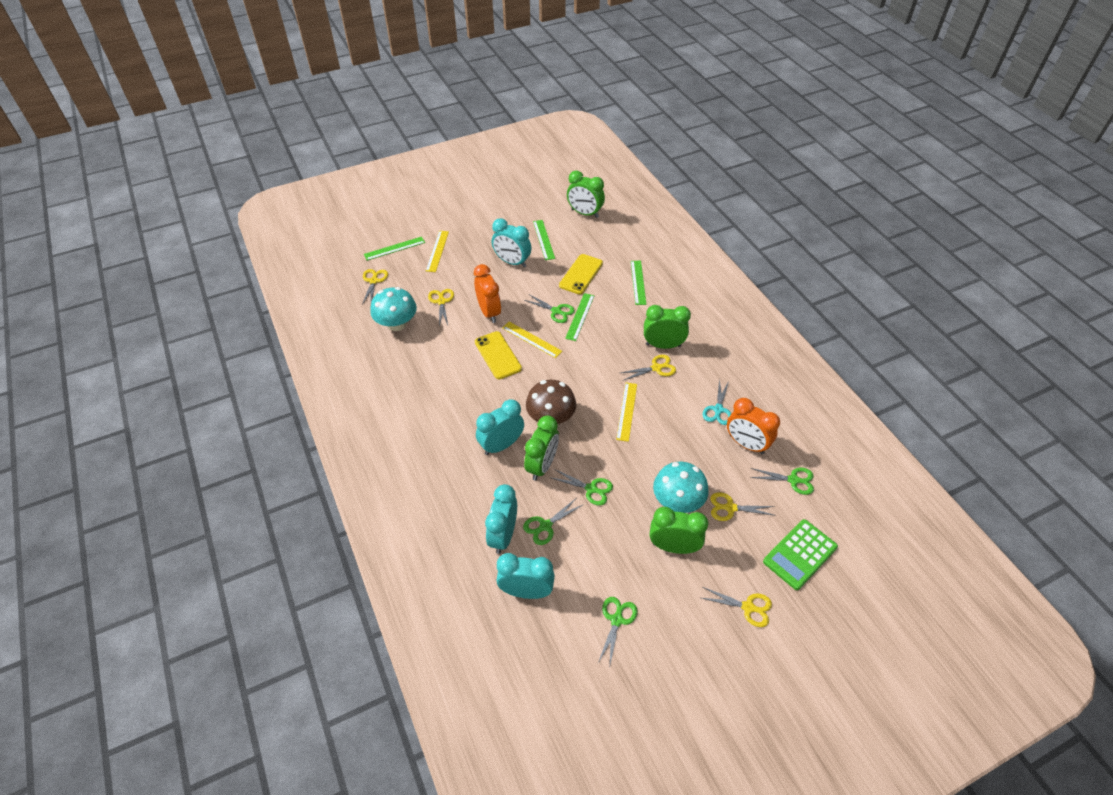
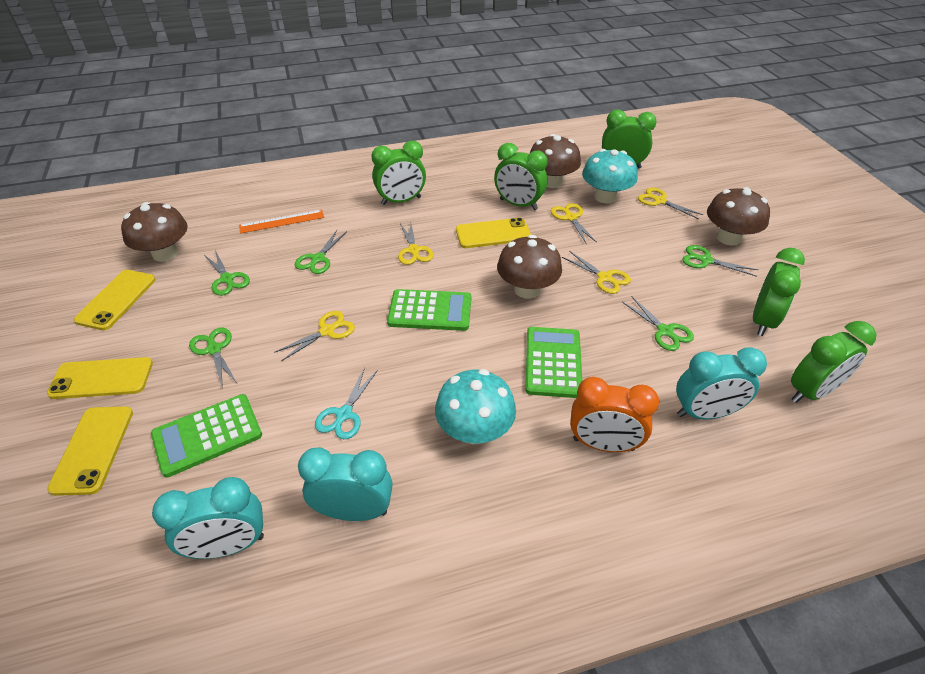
brown mushroom: [526,380,576,424] = 1 -> [121,202,188,262] [497,235,562,299] [530,134,581,188] [707,187,770,246] = 4
green calculator: [763,519,838,590] = 1 -> [151,394,262,478] [387,289,471,331] [526,327,582,398] = 3
green clock: [524,415,559,481] [567,171,605,218] [644,305,691,349] [650,507,708,554] = 4 -> [371,141,426,205] [494,143,548,210] [602,109,657,169] [753,248,805,336] [791,321,876,403] = 5
green ruler: [364,237,425,261] [533,220,555,260] [565,293,594,341] [631,261,646,305] = 4 -> none = 0
orange clock: [474,264,501,323] [727,398,780,454] = 2 -> [570,377,659,452] = 1
orange ruler: none = 0 -> [239,210,324,234] = 1
turquoise clock: [476,399,524,455] [485,484,517,554] [492,218,532,268] [497,553,555,599] = 4 -> [152,477,264,559] [298,447,392,521] [676,347,767,419] = 3
yellow phone: [475,331,522,379] [559,254,603,294] = 2 -> [47,357,153,399] [47,407,133,496] [74,270,156,330] [456,217,531,248] = 4
yellow ruler: [426,231,449,272] [502,322,562,358] [616,382,637,442] = 3 -> none = 0

